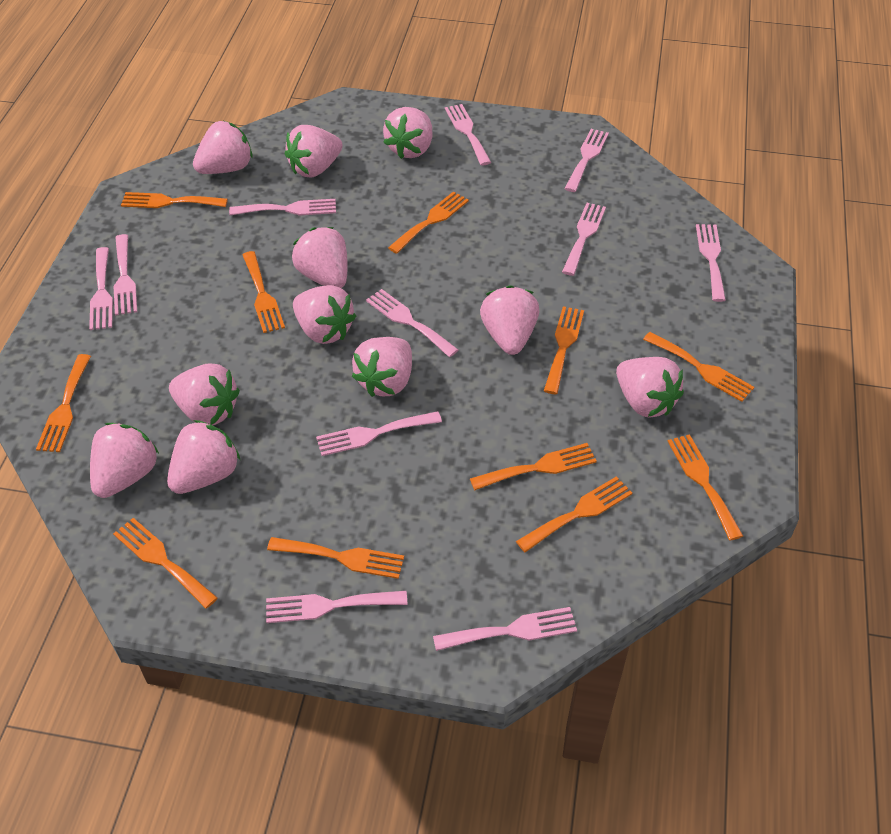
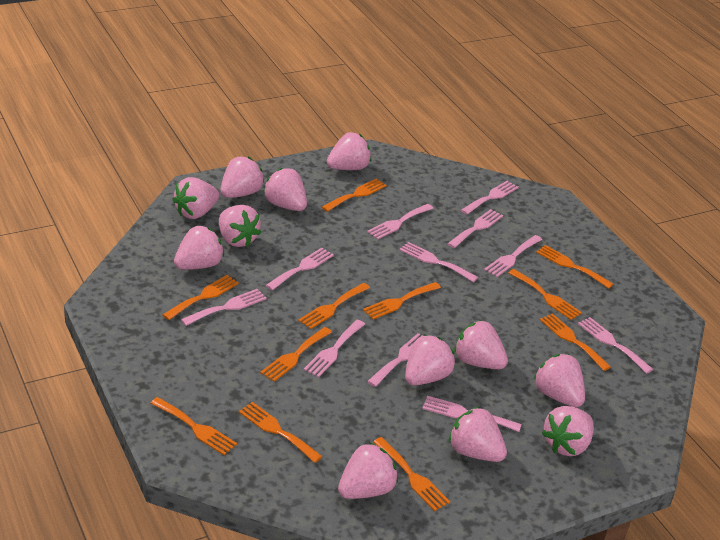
pink strawberry: [90,423,159,498] [167,420,240,494] [169,363,240,425] [193,121,253,174] [285,125,343,178] [292,227,348,288] [293,285,356,344] [352,337,412,397] [383,107,433,159] [480,285,539,355] [616,357,684,418] = 11 -> [173,177,219,219] [174,225,224,270] [219,205,261,247] [221,157,265,198] [263,168,307,211] [327,132,371,170] [338,443,398,499] [405,334,455,386] [449,407,507,462] [454,320,508,369] [533,354,585,407] [542,406,594,456] = 12

